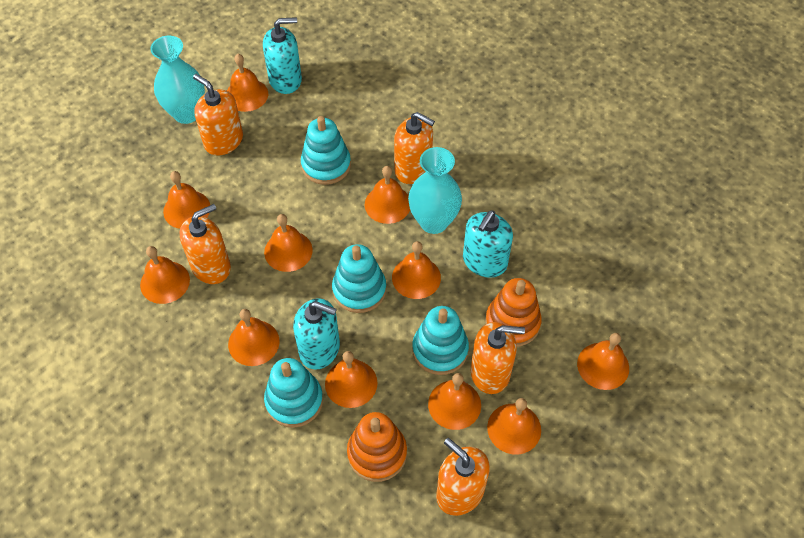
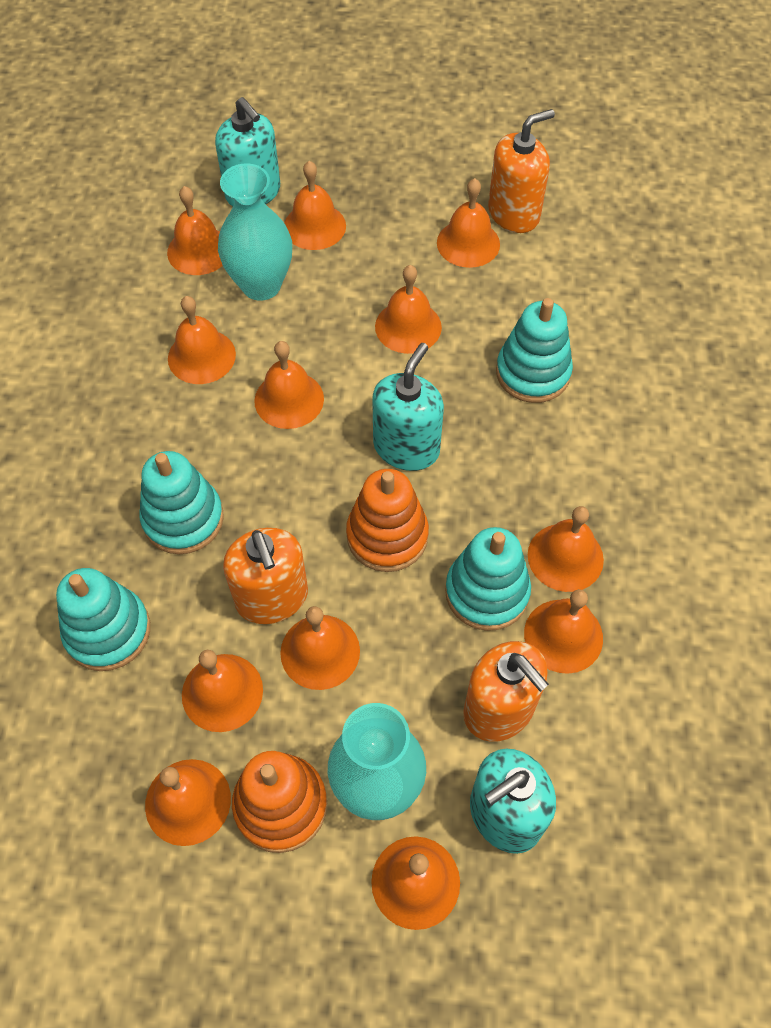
orange bell: [140,246,190,304] [163,171,210,229] [227,54,268,112] [228,309,280,366] [264,214,313,272] [325,351,378,408] [365,166,410,224] [392,241,441,299] [428,373,481,430] [487,398,541,454] [577,333,629,390] = 11 -> [145,759,231,846] [167,186,223,275] [168,296,236,384] [182,650,263,732] [254,341,324,429] [280,606,360,690] [284,161,346,250] [371,836,460,930] [375,265,442,354] [437,178,500,268] [524,589,603,674] [528,506,604,592] = 12
orange soap dispenser: [179,204,231,284] [193,74,243,155] [394,112,435,184] [436,438,490,516] [471,322,525,394] = 5 -> [223,528,308,624] [463,641,549,742] [488,109,555,233] = 3

